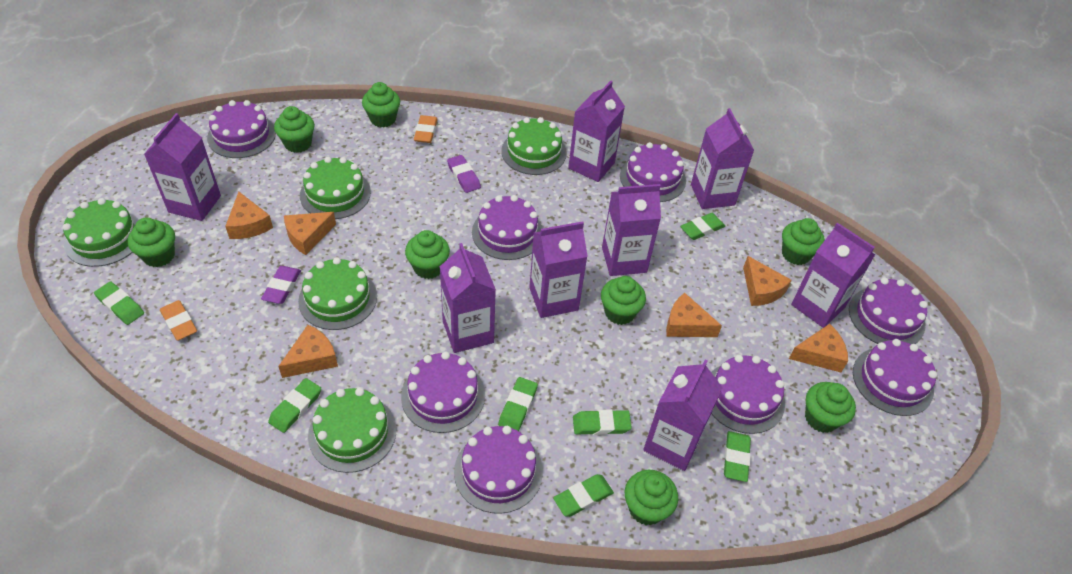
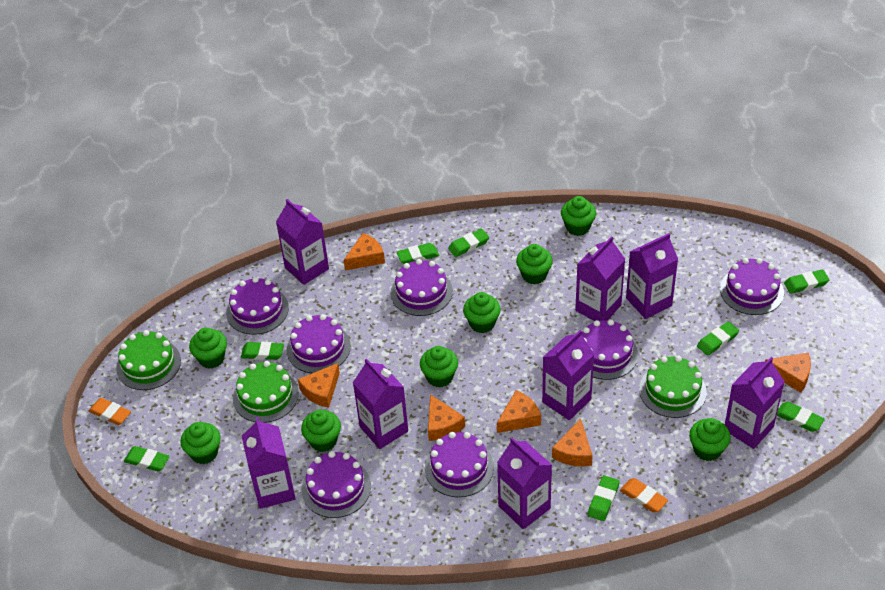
green cake: [62,198,139,267] [298,257,377,330] [300,157,371,219] [308,388,396,473] [501,117,567,175] = 5 -> [116,330,181,390] [233,361,299,423] [639,356,707,418] = 3
green eraser: [94,281,144,325] [268,378,321,433] [498,377,538,431] [553,474,614,517] [573,410,632,435] [680,213,725,240] [724,431,751,482] = 7 -> [124,446,169,472] [241,342,284,360] [397,243,439,264] [448,229,489,257] [588,475,620,521] [697,321,739,356] [777,402,825,432] [784,269,830,294] = 8
purple cake: [207,100,276,158] [401,351,485,433] [454,426,543,514] [472,195,543,260] [620,142,686,202] [711,355,785,434] [849,277,928,344] [853,339,937,416] = 8 -> [226,277,289,335] [287,314,351,373] [302,451,371,518] [391,259,453,316] [425,432,494,497] [582,319,638,380] [720,258,784,315] = 7
purple eraser: [261,266,301,304] [447,155,481,193] = 2 -> none = 0

